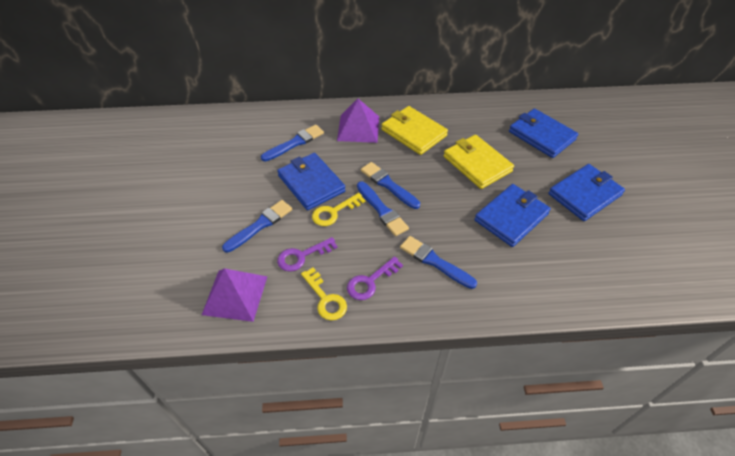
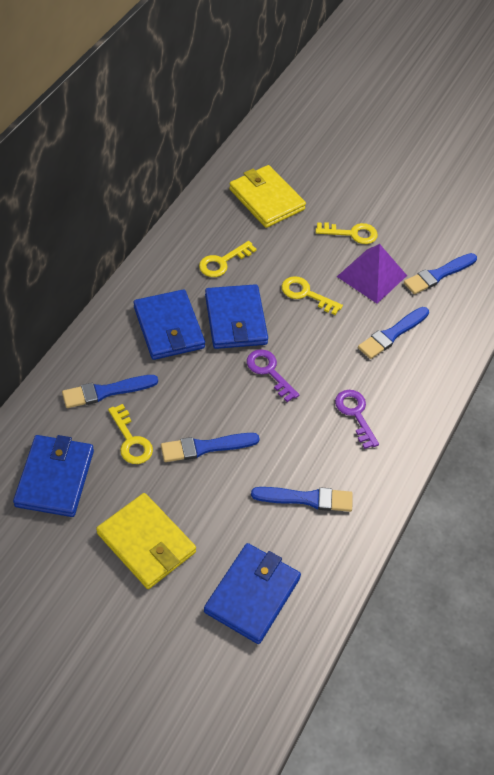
purple pyramid: [202,268,268,322] [337,99,379,143] = 2 -> [337,244,407,304] = 1
yellow key: [301,268,347,320] [312,193,365,226] = 2 -> [108,404,153,464] [199,241,257,277] [282,276,343,315] [316,222,378,244] = 4

